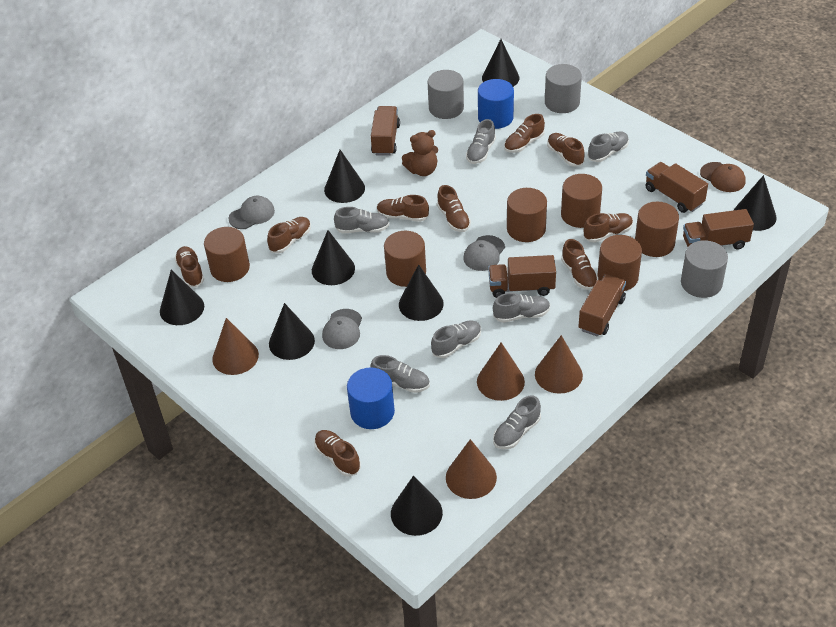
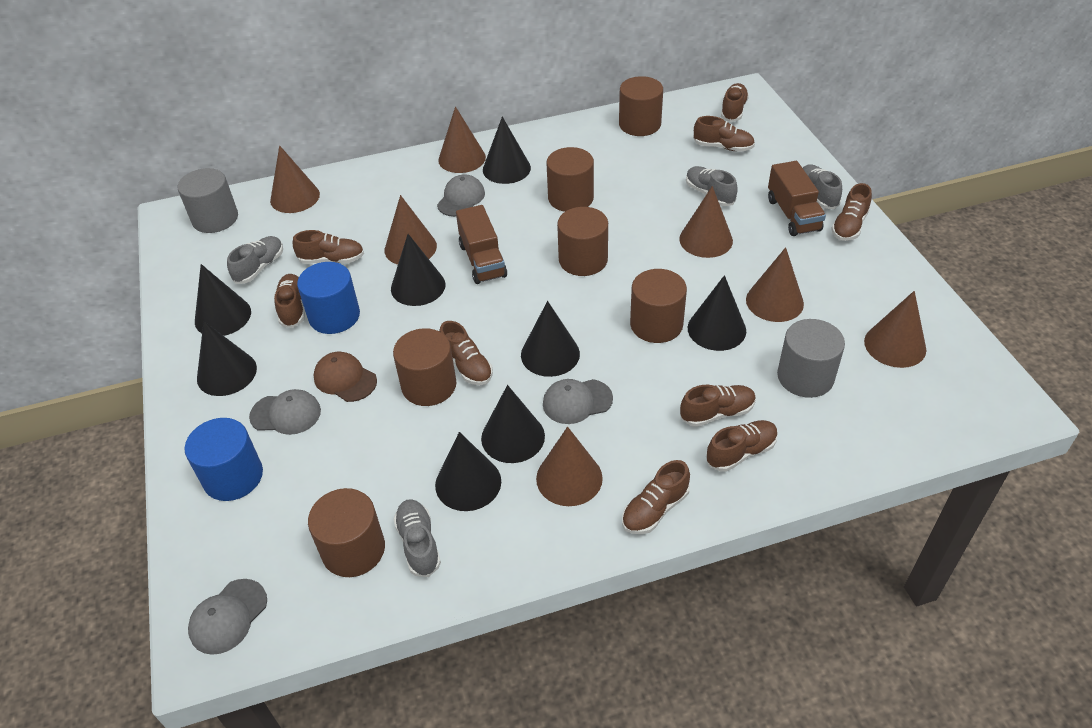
brown cone: [212,318,259,375] [446,439,497,499] [477,343,525,401] [535,335,583,394] = 4 -> [270,145,320,213] [385,195,437,265] [438,106,486,173] [536,427,603,506] [679,186,733,258] [746,247,804,322] [864,291,926,368] = 7
brown teddy bear: [402,130,438,176] = 1 -> none = 0
brown truck: [371,106,400,156] [488,255,556,298] [578,274,626,337] [645,162,708,213] [683,209,754,249] = 5 -> [456,205,507,284] [768,161,826,236] = 2
grey cap: [228,196,275,229] [322,309,362,349] [463,235,505,271] = 3 -> [188,579,267,655] [249,389,321,435] [437,175,485,217] [543,379,613,424] = 4
grey cylinder: [428,70,464,119] [545,64,582,113] [681,240,728,298] = 3 -> [178,168,238,233] [777,319,845,398] = 2
grey shoe: [334,207,389,233] [371,355,430,393] [431,320,481,358] [466,119,496,164] [493,293,550,323] [493,395,541,449] [588,131,629,162] = 7 -> [227,236,283,284] [394,499,441,577] [686,166,738,206] [803,164,842,209] = 4

